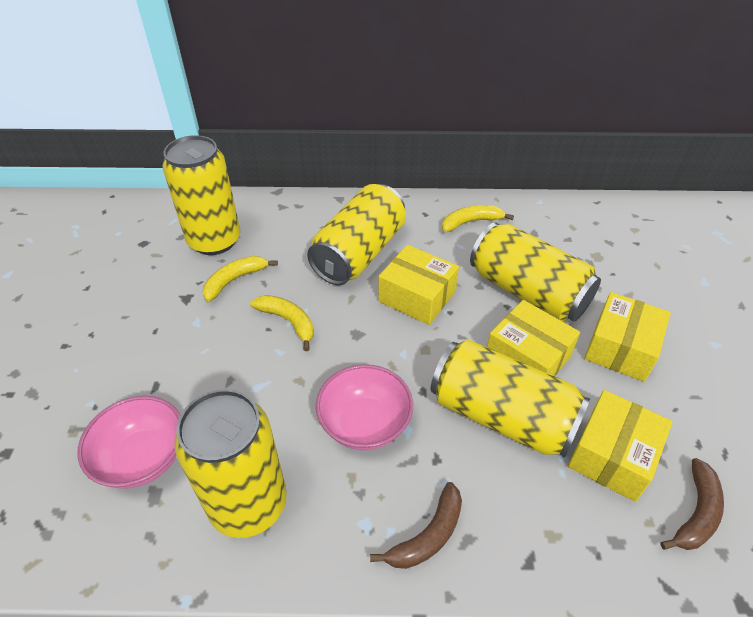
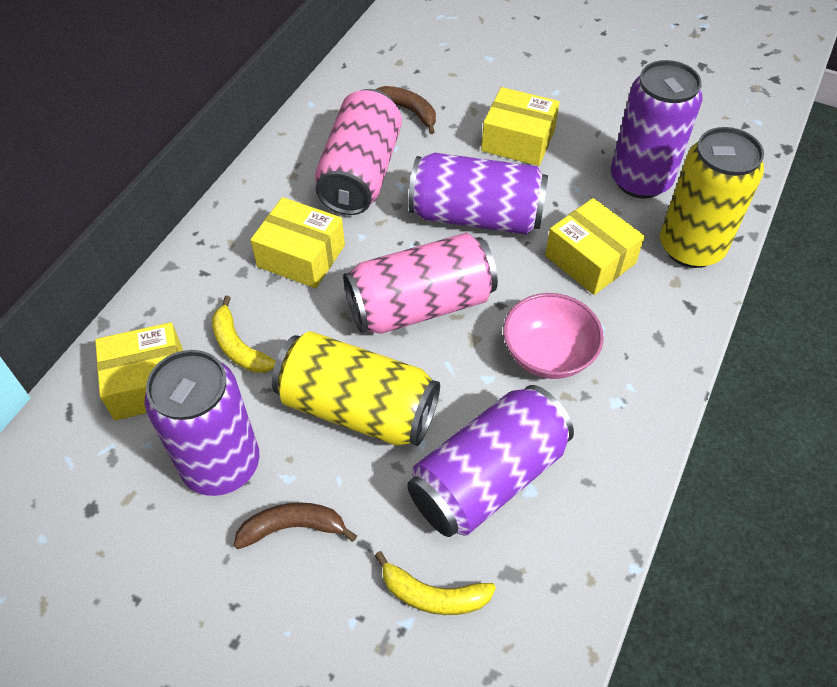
pink bowl: [77,396,180,489] [316,364,413,450] = 2 -> [503,293,604,379] = 1
pink can: none = 0 -> [315,89,402,215] [343,233,498,334] = 2
purple can: none = 0 -> [144,350,259,496] [407,385,574,537] [408,153,548,235] [611,60,702,199] = 4
yellow banana: [203,256,278,302] [250,295,314,351] [442,205,514,232] = 3 -> [212,296,276,373] [375,551,496,615] = 2
yellow can: [162,135,240,255] [175,389,287,538] [307,184,406,285] [430,339,590,458] [470,222,601,322] = 5 -> [272,331,440,446] [660,127,764,268] = 2

